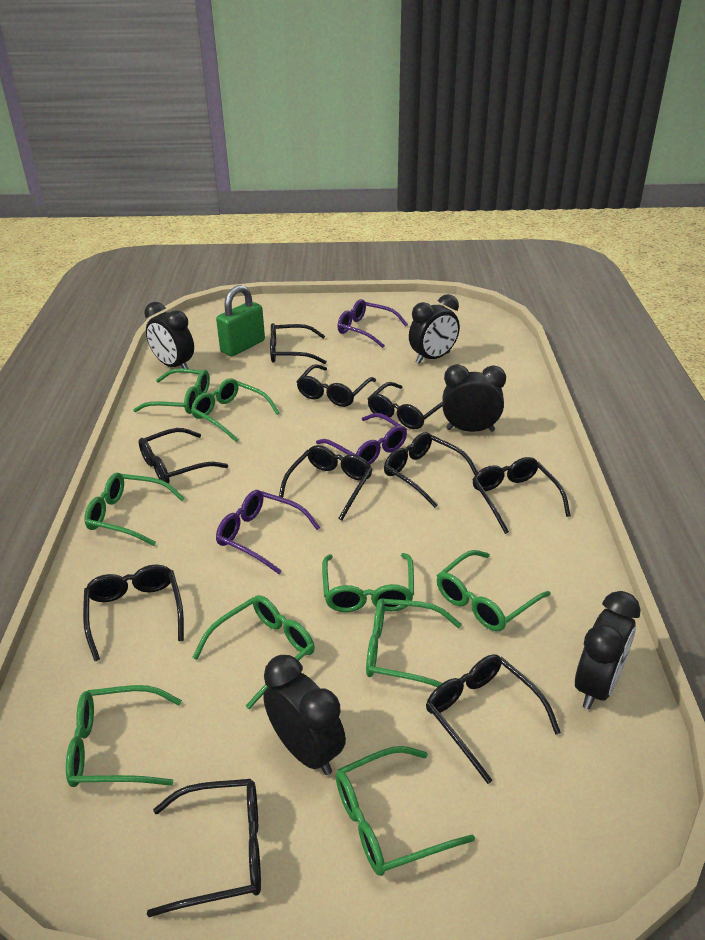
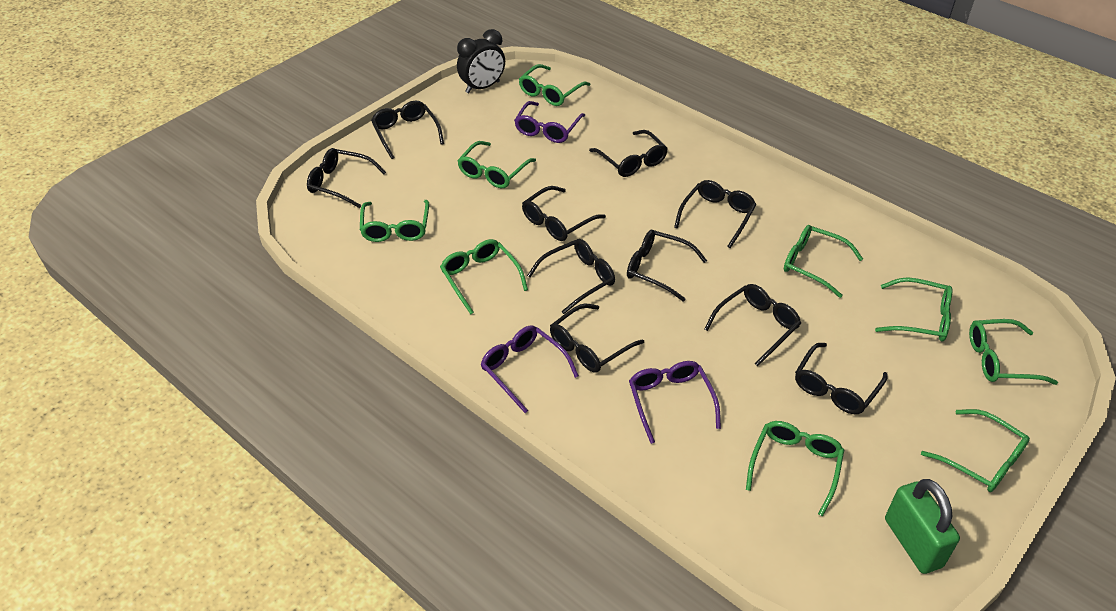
black clock: [144,302,194,369] [263,655,346,775] [409,294,460,364] [442,364,506,432] [575,591,641,709] = 5 -> [457,29,505,93] = 1

